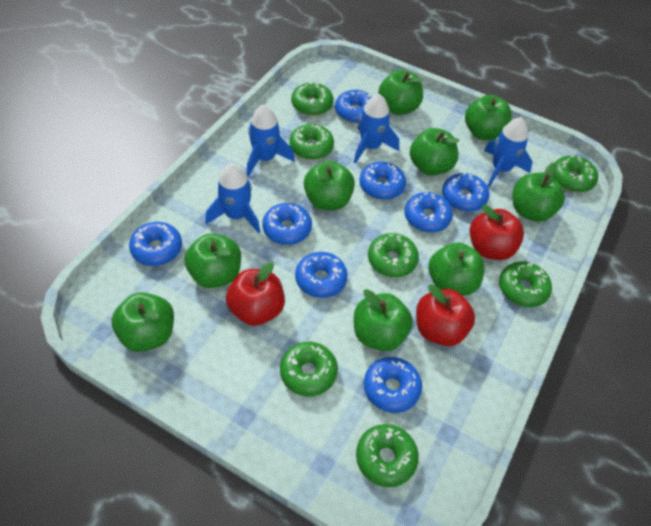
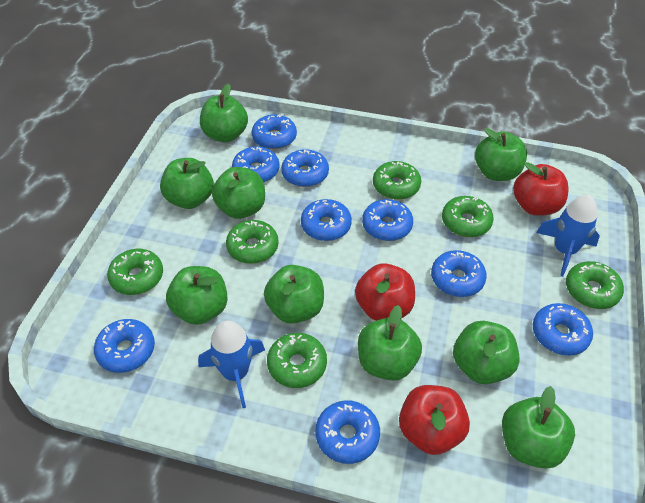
blue donut: [129,222,182,266] [263,203,312,245] [295,252,348,298] [335,90,372,123] [359,162,406,200] [364,357,422,413] [404,192,453,233] [442,173,489,212] = 8 -> [94,319,155,373] [232,146,279,182] [252,114,297,149] [281,149,329,187] [301,199,352,241] [315,400,380,464] [362,199,413,241] [431,250,487,297] [533,303,593,356] = 9
blue rocket: [205,163,260,233] [247,105,295,177] [354,94,399,164] [484,117,533,187] = 4 -> [198,320,265,408] [536,195,600,277] = 2
green donut: [280,342,338,396] [289,124,334,160] [291,82,334,116] [356,424,419,487] [368,233,419,277] [499,261,552,307] [553,155,598,192] = 7 -> [107,249,163,295] [226,220,279,264] [267,333,327,388] [373,161,421,200] [442,196,494,237] [566,261,624,309] = 6

